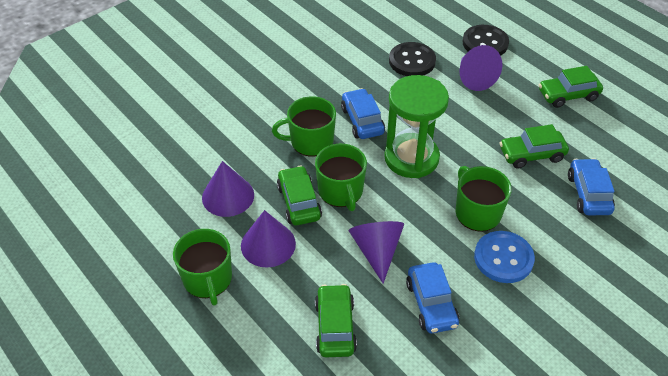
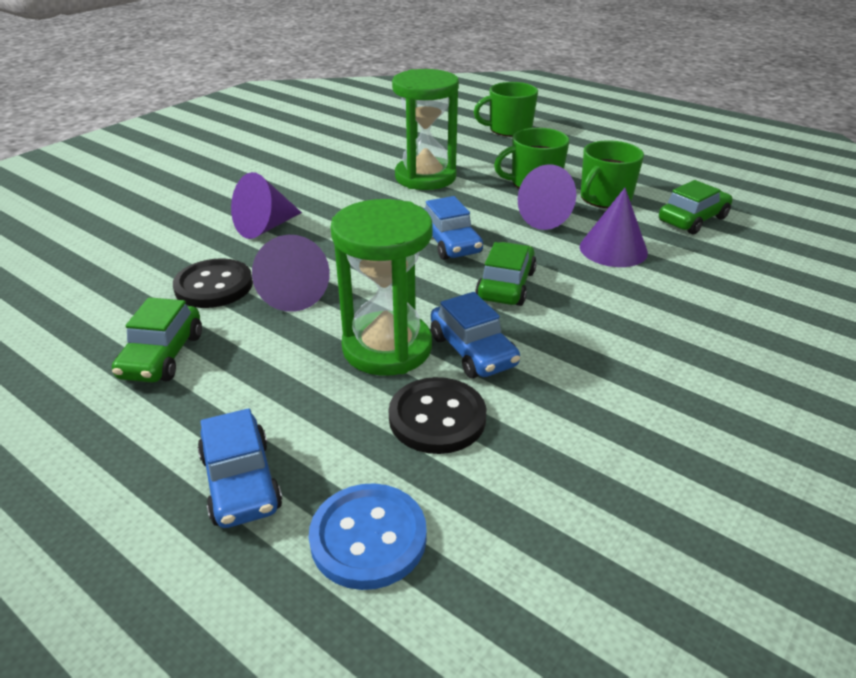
green car: [277,166,322,225] [315,284,357,357] [500,124,569,168] [539,66,603,108] = 4 -> [112,297,202,383] [475,242,537,306] [659,180,733,234] = 3
green hourglass: [384,75,449,178] = 1 -> [331,199,433,376] [392,69,459,190] = 2
green mug: [173,229,232,306] [272,96,336,157] [315,144,367,211] [456,166,512,231] = 4 -> [474,82,538,137] [494,128,570,188] [581,140,644,208] = 3

